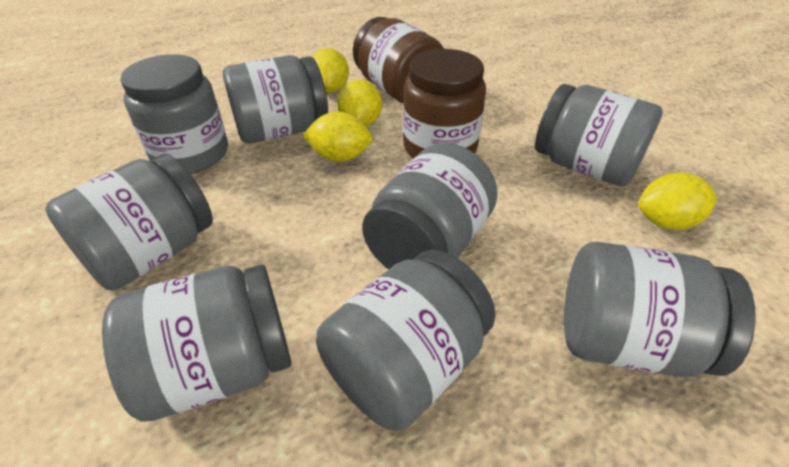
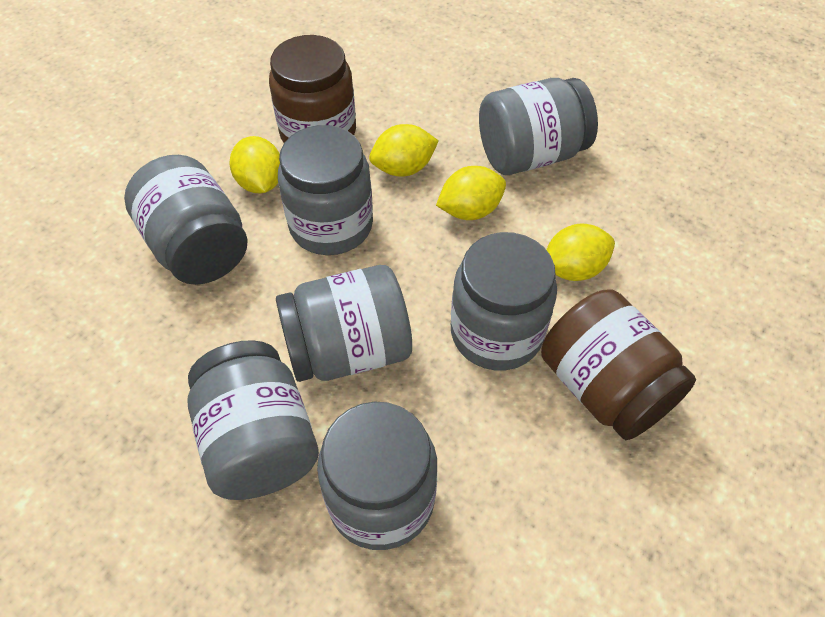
grey jar: [45,154,213,291] [102,265,291,422] [120,54,228,174] [223,55,328,143] [316,250,496,431] [362,143,498,269] [535,84,663,187] [564,242,755,377] = 8 -> [124,155,248,285] [188,340,319,500] [276,265,412,382] [278,125,373,255] [317,402,437,550] [451,232,557,370] [479,78,598,175] = 7

